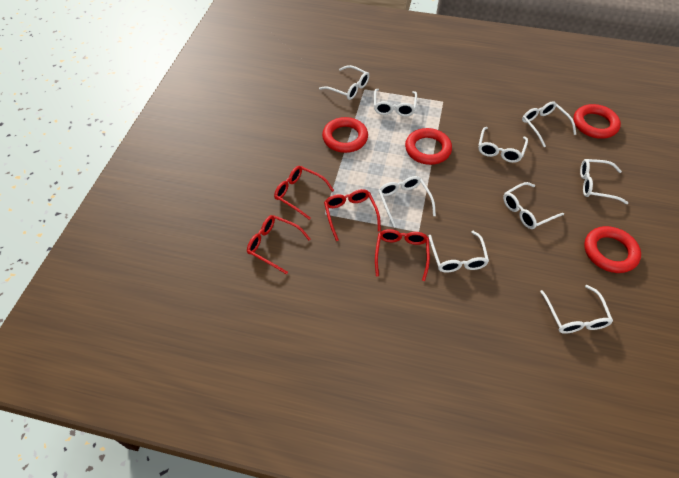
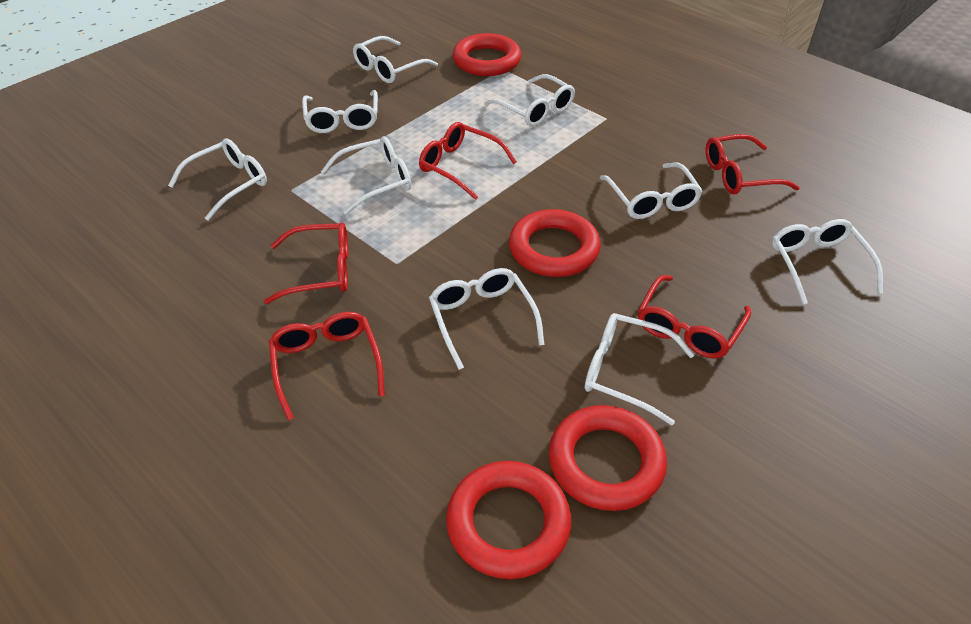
red glasses: [247,215,310,274] [274,166,334,220] [324,189,381,241] [375,229,430,281] = 4 -> [264,223,348,304] [269,312,385,421] [419,122,517,200] [638,275,751,359] [705,134,800,194] = 5

